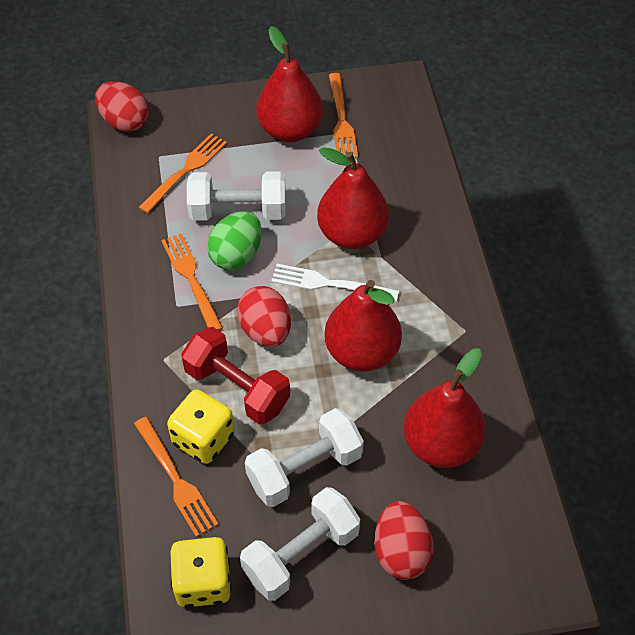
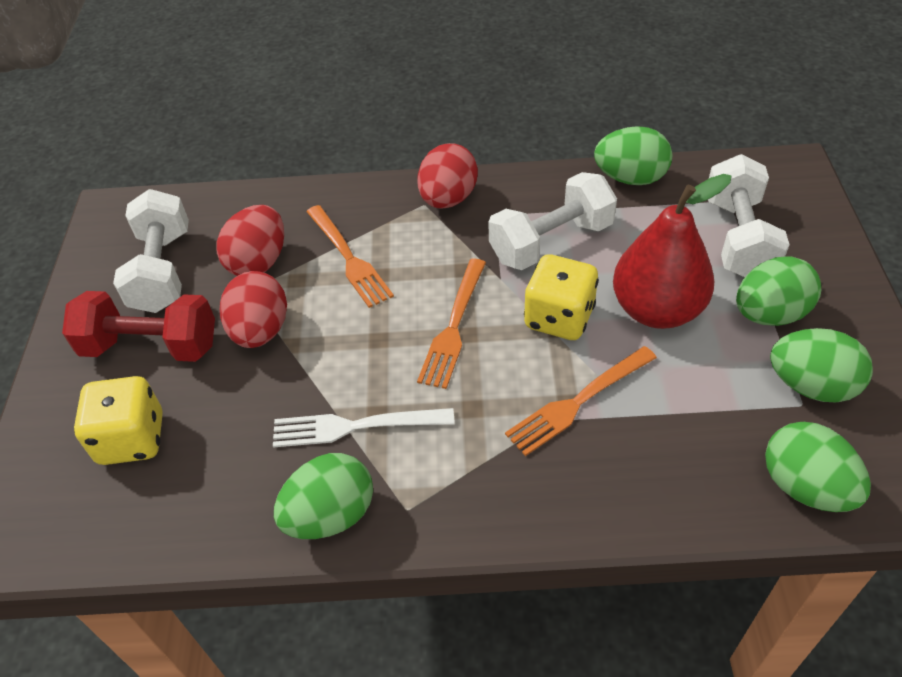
green egg: [207,211,262,270] = 1 -> [274,453,373,539] [594,126,672,185] [736,256,821,326] [765,422,871,512] [770,328,873,402] = 5
orange fork: [134,417,219,537] [138,133,227,214] [161,233,223,331] [329,73,358,158] = 4 -> [306,205,394,308] [417,259,486,389] [505,346,657,456] = 3
red pear: [256,26,323,142] [317,147,389,249] [324,280,402,371] [404,348,486,468] = 4 -> [613,174,732,329] = 1

